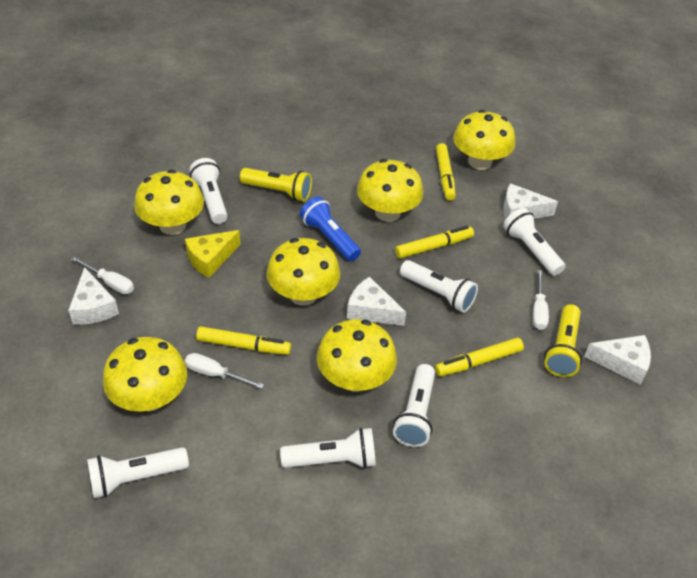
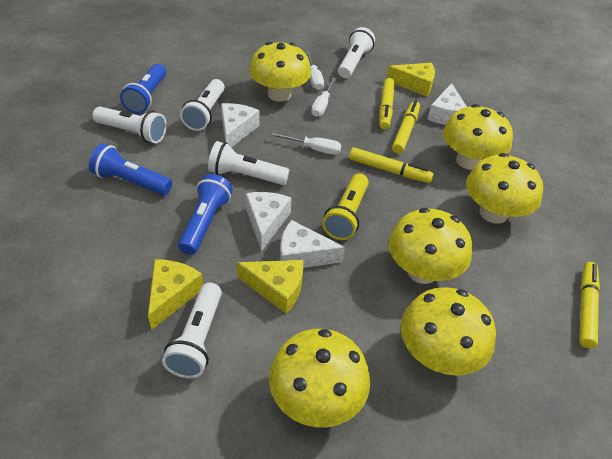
blue flashlight: [300,197,361,261] = 1 -> [89,144,172,195] [120,64,166,114] [178,174,233,255] = 3
white flashlight: [87,447,189,498] [189,158,228,224] [280,428,376,469] [393,364,435,447] [400,260,478,313] [503,208,565,276] = 6 -> [92,107,167,143] [162,283,222,379] [180,79,225,131] [208,141,289,185] [338,27,375,78] = 5
yellow cheese: [185,230,241,278] = 1 -> [148,259,204,330] [237,260,303,314] [387,63,435,97] = 3
yellow flashlight: [240,168,312,202] [544,304,582,377] = 2 -> [322,174,369,240] = 1

